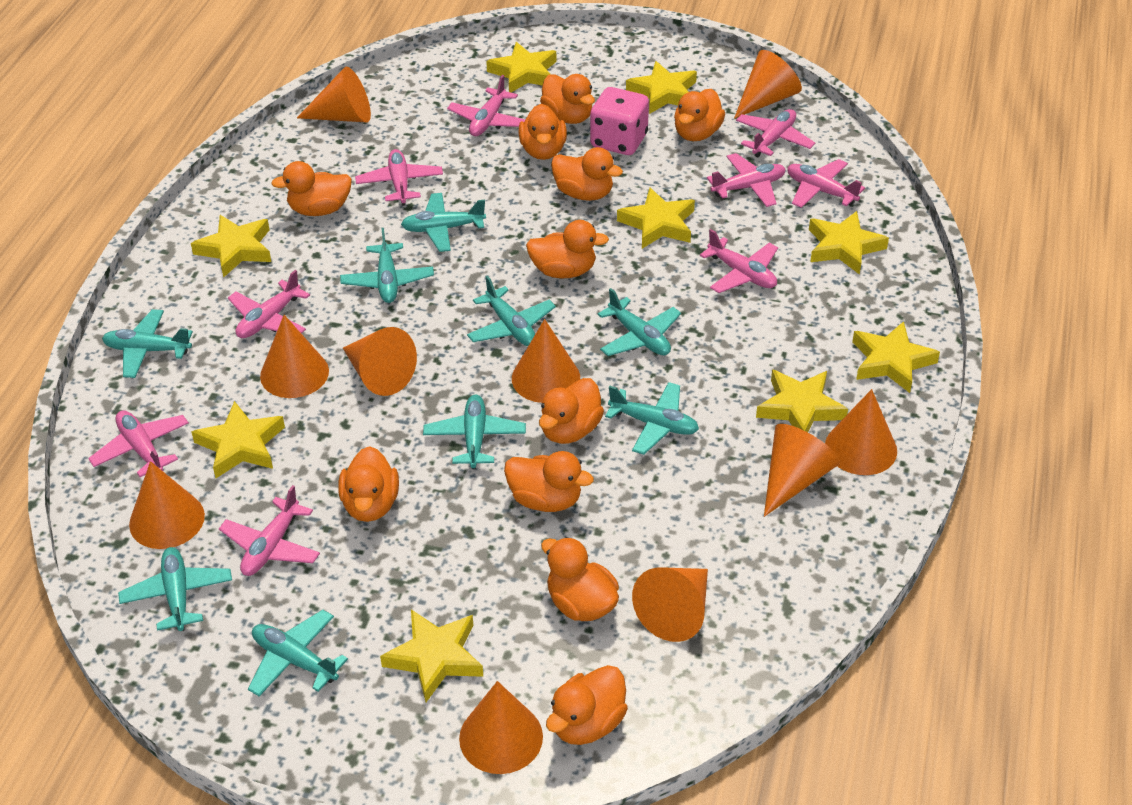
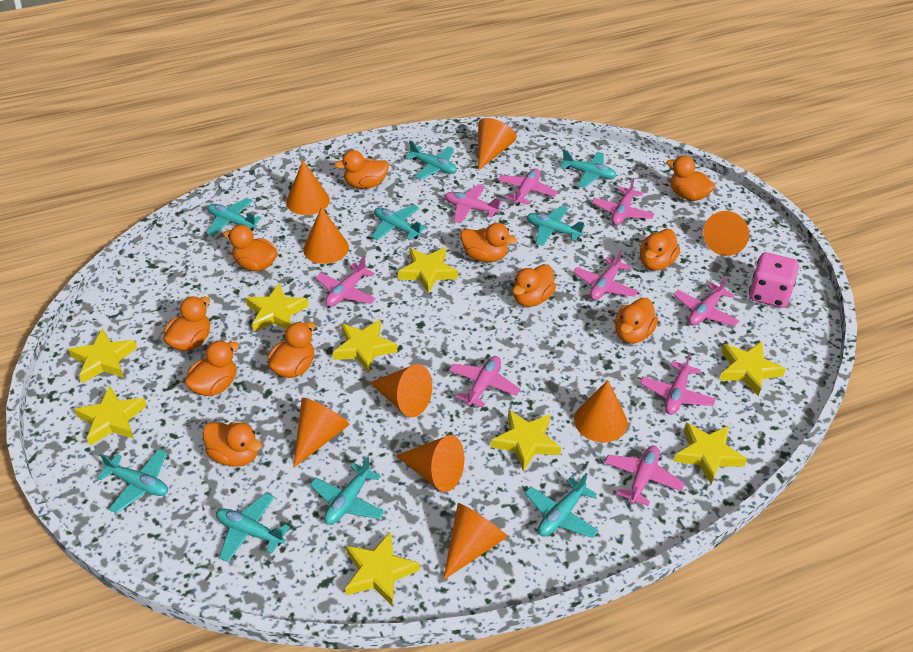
orange cone: [129,461,205,549] [260,315,329,398] [297,67,371,122] [343,327,417,396] [459,681,543,774] [512,319,580,403] [632,567,708,642] [734,50,802,119] [764,424,840,517] [825,389,897,475] = 10 -> [286,161,330,215] [293,398,350,468] [303,207,349,264] [369,364,432,417] [396,435,464,492] [443,503,508,580] [478,118,516,171] [574,380,628,442] [703,211,749,256] = 9

